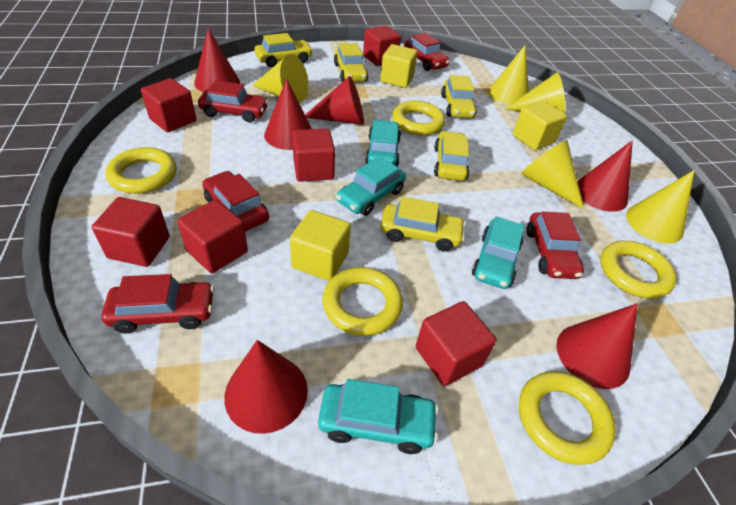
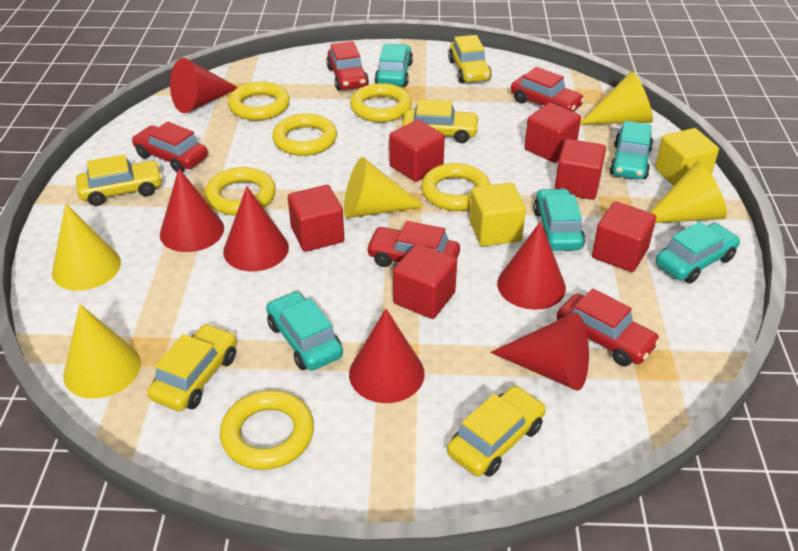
turquoise car: [318,379,438,454] [336,157,406,216] [365,120,401,167] [472,217,524,289] = 4 -> [266,291,343,371] [375,44,413,86] [533,188,585,251] [609,121,653,179] [656,222,740,284] = 5
yellow cube: [290,210,351,281] [380,44,418,88] [513,101,567,150] = 3 -> [469,183,526,246] [655,128,719,186] = 2
yellow ring: [105,147,177,194] [322,267,403,336] [392,101,445,136] [519,371,616,465] [600,241,677,299] = 5 -> [205,167,276,215] [220,390,314,470] [228,82,290,121] [272,113,337,156] [350,83,412,122] [421,163,491,211] = 6

